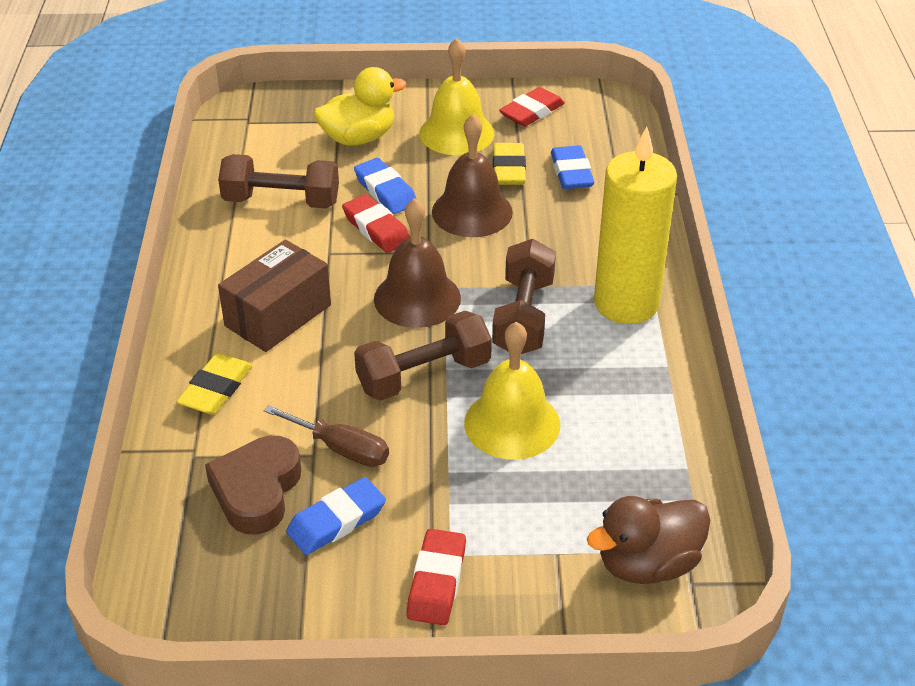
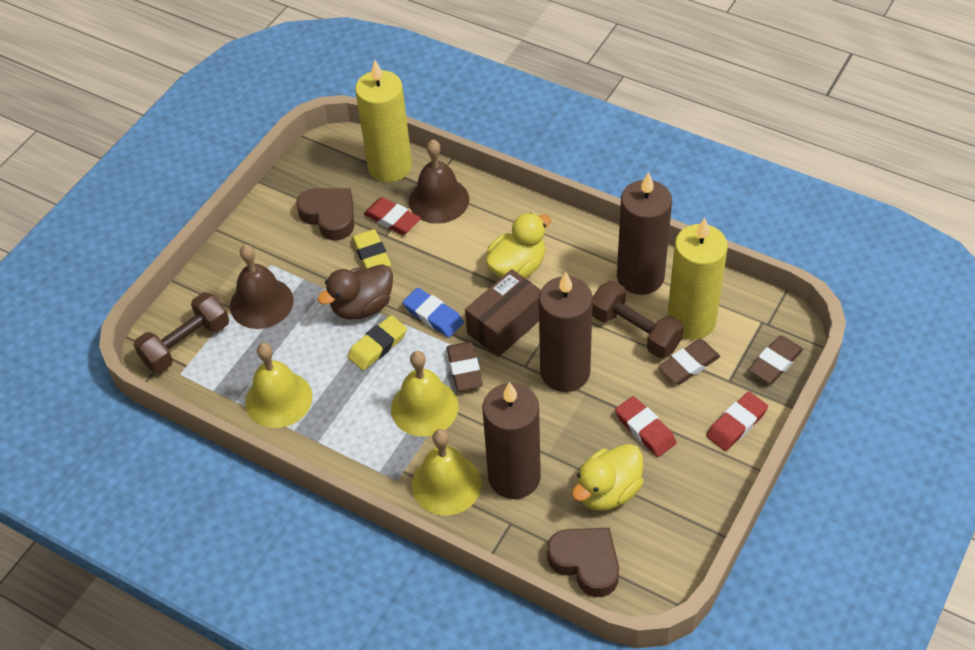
blue eraser: [286,477,386,555] [354,158,416,214] [551,145,594,189] = 3 -> [403,288,464,338] = 1
brown candle: none = 0 -> [483,382,541,499] [539,272,593,392] [617,172,672,295] = 3
brown dumbbell: [218,154,339,209] [354,311,492,401] [492,239,556,354] = 3 -> [134,292,229,373] [592,281,684,358] = 2
brown eraser: none = 0 -> [447,342,483,391] [658,339,720,384] [748,336,803,384] = 3
brown heart: [205,436,301,535] = 1 -> [296,188,354,241] [547,528,619,597] = 2
brown screwdriver: [264,405,389,467] = 1 -> none = 0
yellow bell: [419,38,495,155] [464,322,560,460] = 2 -> [245,343,312,428] [391,351,459,437] [411,429,482,515] = 3
yellow candle: [594,126,677,324] = 1 -> [355,60,412,182] [667,218,728,340] = 2
yellow duck: [314,67,406,146] = 1 -> [486,213,551,278] [572,444,644,511] = 2

